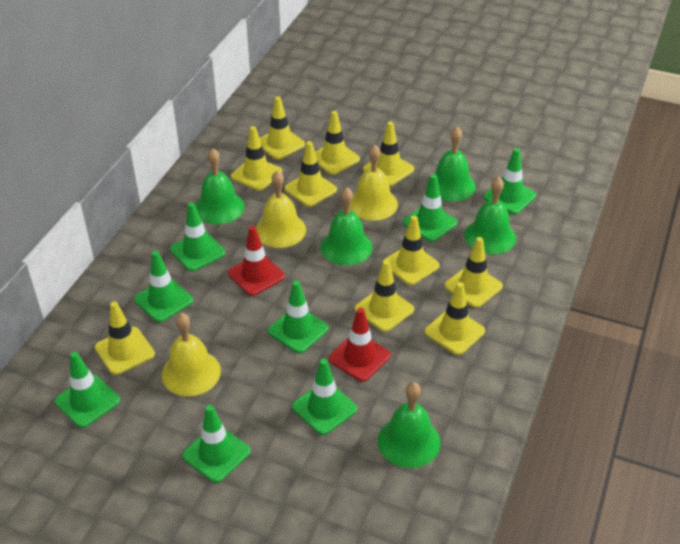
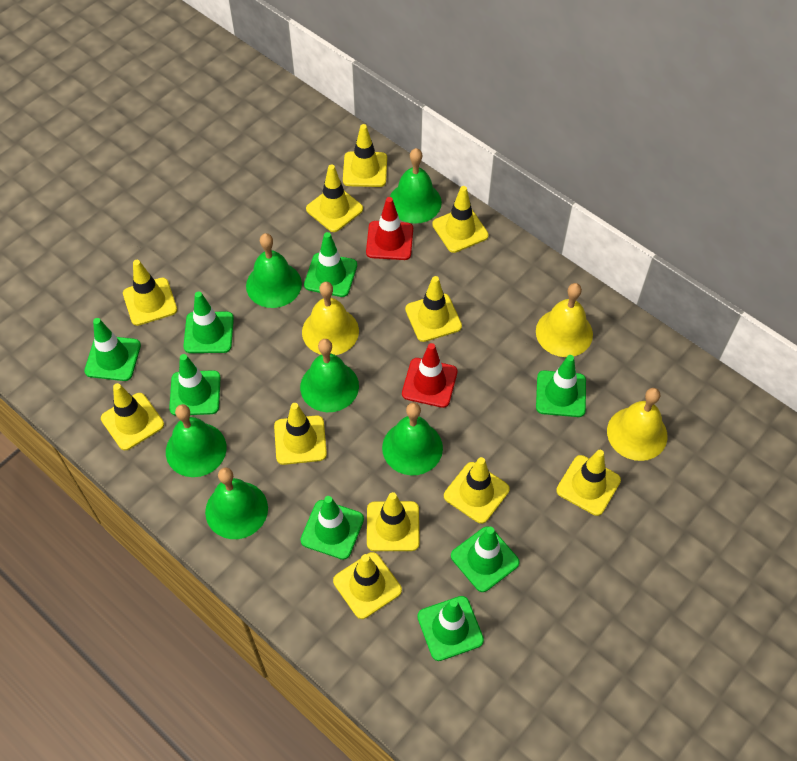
green bell: [195,148,244,224] [321,187,373,265] [378,382,441,468] [427,127,476,202] [464,177,516,254] = 5 -> [166,404,227,477] [205,467,268,539] [246,233,302,308] [300,339,359,412] [382,402,443,475] [390,148,442,224] = 6
yellow traffic cone: [95,301,155,375] [231,126,282,191] [260,96,305,160] [284,141,337,207] [315,111,360,175] [355,260,414,332] [363,121,414,186] [383,216,440,285] [424,282,485,355] [444,237,503,308] = 10 -> [101,383,164,450] [123,260,177,326] [274,403,327,465] [306,164,363,232] [333,552,402,619] [343,124,387,187] [367,492,420,551] [405,276,462,342] [432,186,489,253] [444,457,510,524] [556,450,621,516] = 11

